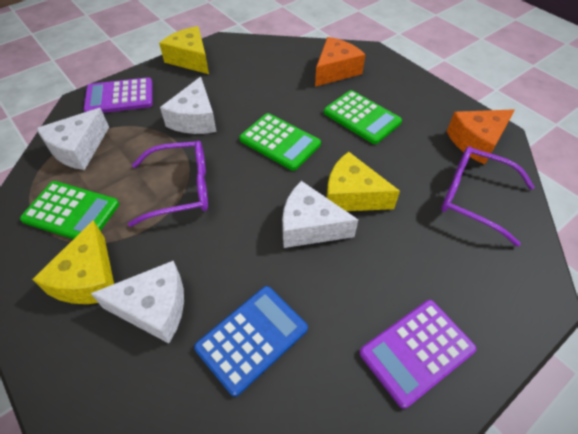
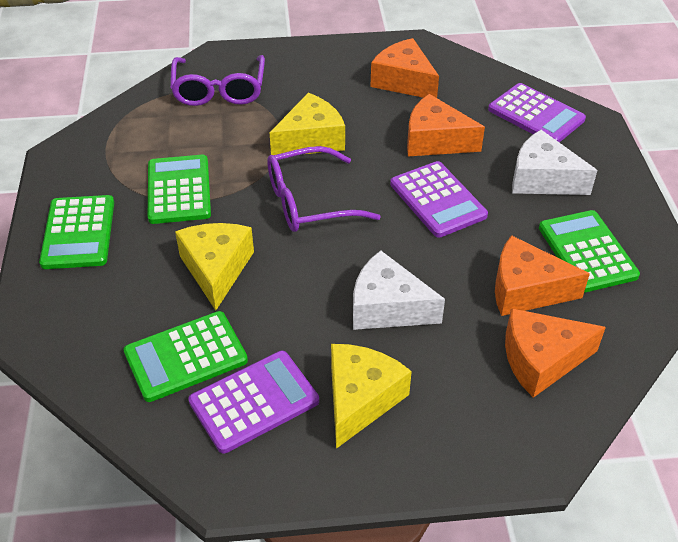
blue calculator: [194,286,308,397] = 1 -> none = 0
green calculator: [20,181,119,239] [239,113,321,171] [324,90,402,144] = 3 -> [39,195,114,269] [124,311,248,402] [148,155,211,224] [539,210,640,293] = 4
orange cheese: [315,37,366,87] [447,109,515,165] = 2 -> [370,38,439,98] [407,94,485,156] [495,235,590,316] [505,308,606,398] = 4
purple calculator: [83,77,153,113] [359,300,477,409] = 2 -> [188,351,319,454] [390,161,488,238] [488,83,586,142] = 3
white cheese: [36,108,109,170] [90,260,184,343] [160,77,217,134] [282,181,358,248] = 4 -> [353,250,445,330] [512,130,598,195] = 2

